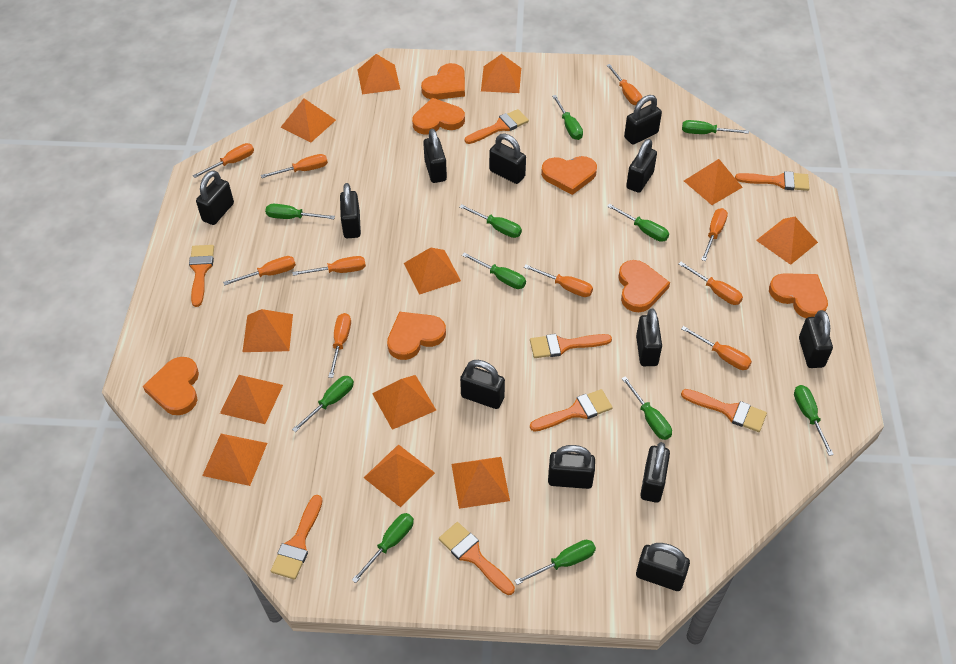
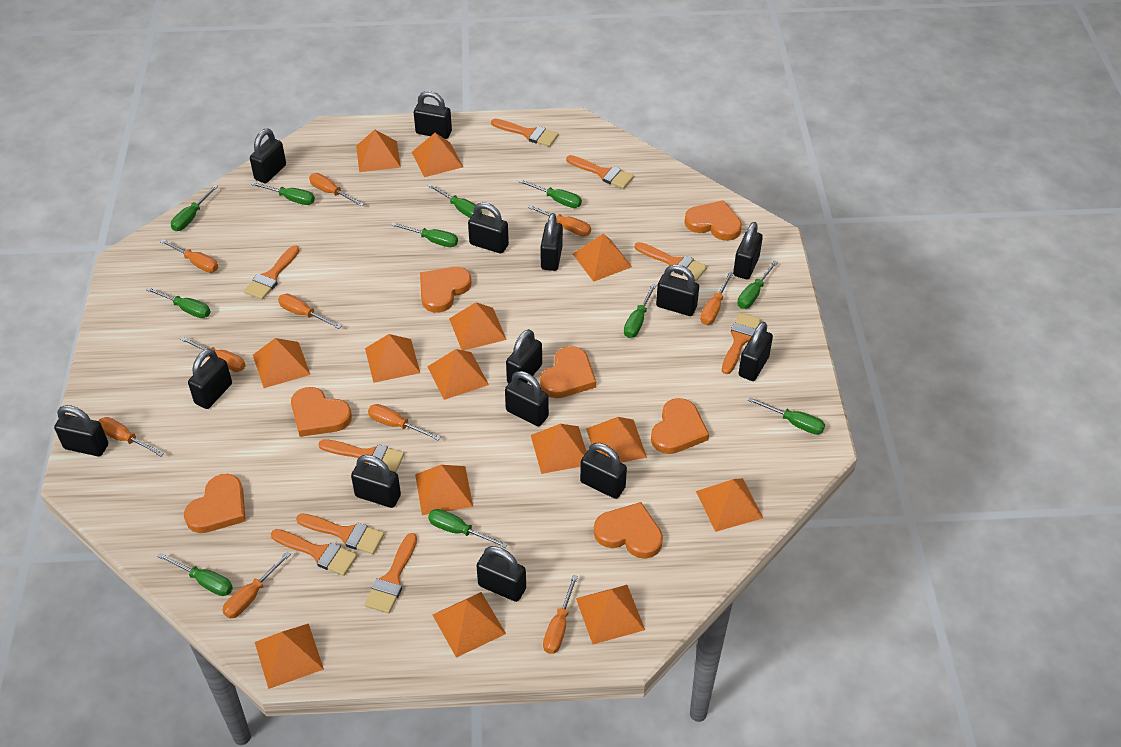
black padlock: [196,170,234,225] [340,183,361,238] [423,129,447,183] [460,360,505,409] [489,133,526,184] [548,445,595,489] [624,95,662,145] [626,139,657,193] [636,309,662,366] [636,543,690,591] [640,442,670,503] [799,310,833,368] = 12 -> [54,405,108,456] [188,349,232,409] [250,129,286,183] [351,455,401,508] [414,91,452,139] [468,202,509,253] [477,546,526,602] [505,371,549,426] [506,329,542,383] [540,213,563,271] [580,443,627,499] [656,264,699,316] [733,222,763,279] [738,322,773,381] = 14
orange brush: [189,245,214,307] [271,495,323,580] [439,522,515,595] [465,109,529,144] [530,334,612,358] [530,389,613,432] [681,389,767,432] [735,171,810,191] = 8 -> [244,245,300,300] [271,529,357,576] [296,513,384,554] [318,439,405,473] [364,533,417,614] [491,119,559,147] [566,155,634,189] [635,242,707,281] [722,313,761,374] = 9
orange pyramid: [202,434,267,486] [220,375,283,424] [243,309,293,352] [281,98,336,143] [358,54,400,94] [364,444,435,507] [372,375,436,430] [404,247,461,295] [452,457,510,509] [481,54,521,93] [684,159,742,205] [756,217,818,265] = 12 -> [253,338,310,388] [255,624,324,689] [356,130,401,172] [365,334,420,383] [412,133,463,177] [415,465,473,515] [427,349,489,400] [433,592,506,658] [449,302,507,351] [531,424,586,474] [573,234,632,282] [576,585,645,644] [586,417,647,463] [696,478,763,532] = 14

